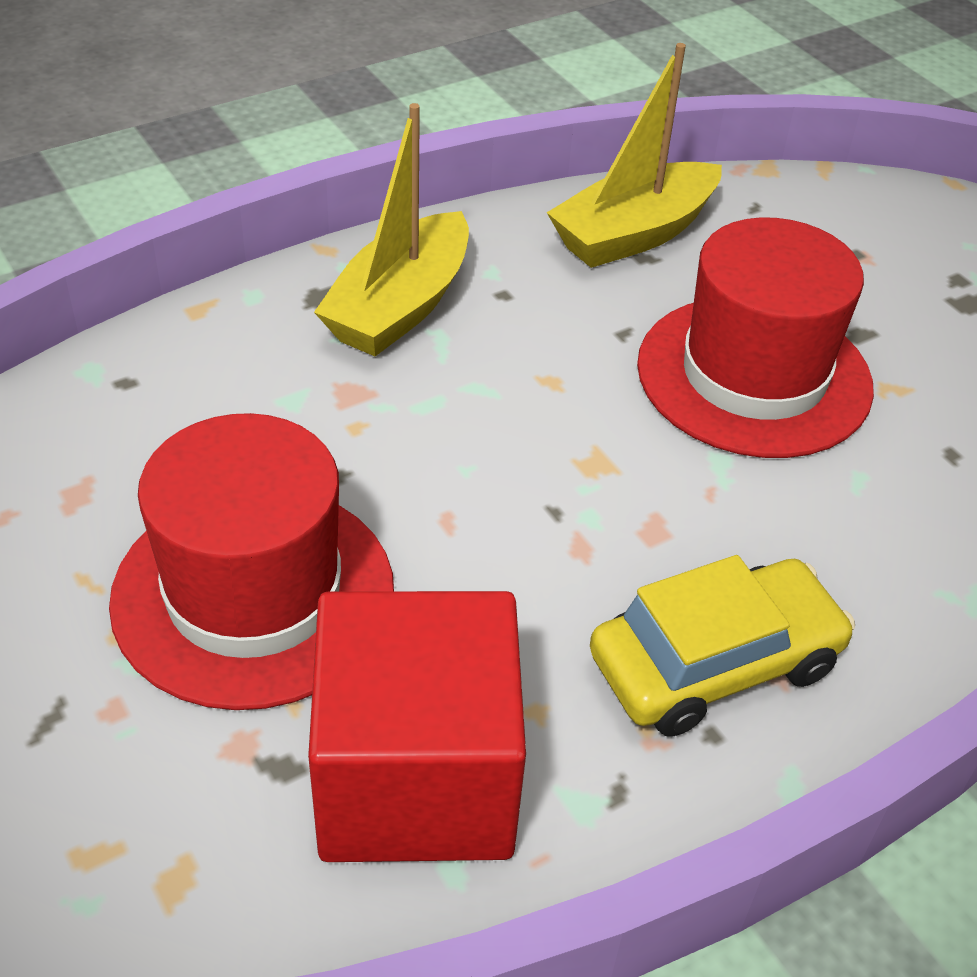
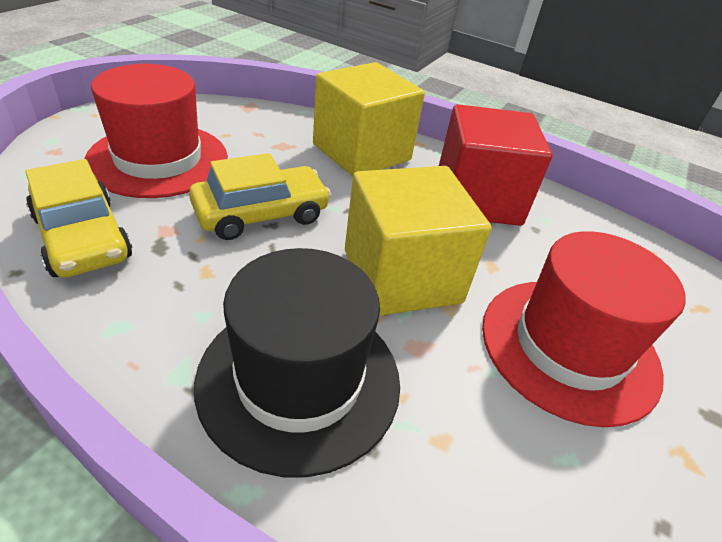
black hat: none = 0 -> [194,248,400,478] = 1
yellow boat: [314,103,469,356] [547,43,722,268] = 2 -> none = 0
yellow car: [590,555,855,737] = 1 -> [25,159,132,278] [189,153,331,240] = 2
yellow cube: none = 0 -> [313,62,425,176] [345,166,491,316] = 2

